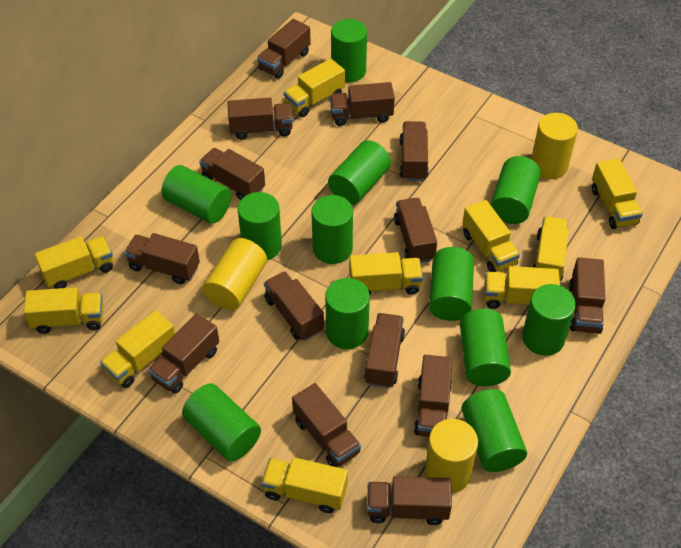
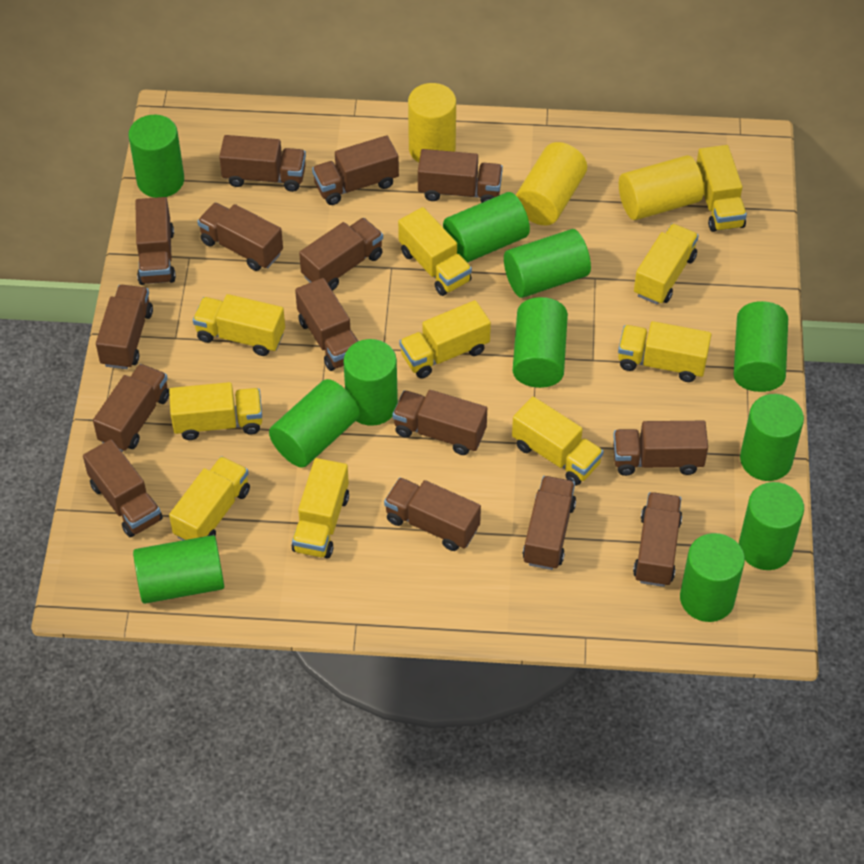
brown truck: [124,233,200,284] [148,313,219,394] [199,148,265,200] [227,98,293,140] [257,19,311,79] [264,271,324,341] [292,383,361,467] [330,82,395,126] [364,313,405,388] [367,476,452,525] [394,198,437,263] [400,121,429,181] [414,355,452,437] [569,257,606,334] = 14 -> [83,439,163,537] [93,364,169,452] [96,285,153,369] [135,197,176,285] [197,203,283,271] [219,135,306,192] [295,278,358,371] [299,218,383,291] [312,135,399,205] [384,478,481,551] [393,390,487,455] [418,149,503,203] [523,476,576,570] [613,421,708,476] [633,492,682,587] = 15
green cylinder: [161,165,231,224] [182,383,261,461] [238,192,282,260] [311,195,353,264] [325,278,370,349] [328,140,391,205] [331,19,367,82] [429,247,474,321] [460,309,511,386] [461,389,527,472] [490,156,541,224] [522,284,576,356] = 12 -> [128,115,184,198] [133,535,224,604] [269,379,360,467] [343,339,398,426] [443,192,530,263] [504,229,591,298] [513,297,568,388] [680,533,745,622] [733,301,788,392] [739,482,804,570] [740,394,804,481] = 11

